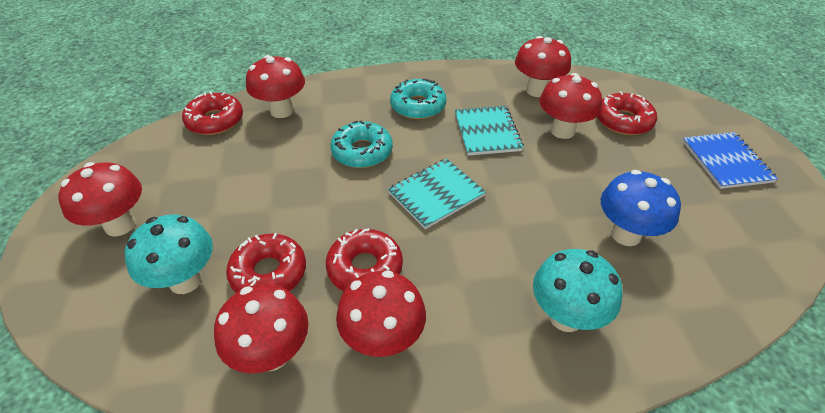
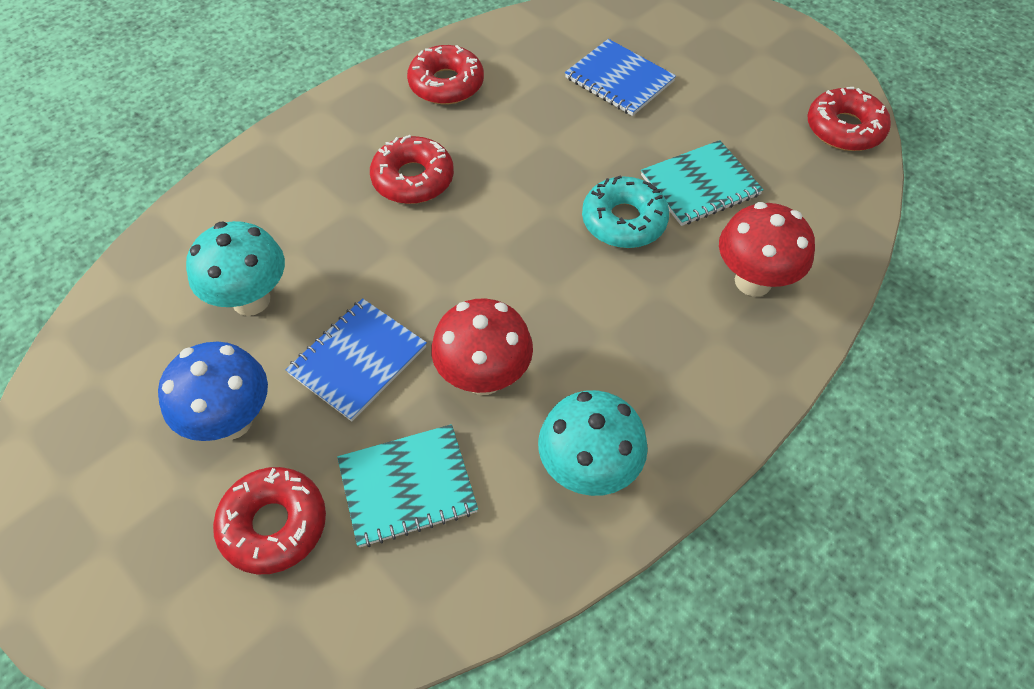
blue notebook: [682,132,778,189] = 1 -> [285,298,427,421] [565,39,676,116] = 2
red mushroom: [58,162,142,236] [214,284,308,373] [246,55,305,118] [336,271,426,357] [515,36,571,97] [539,73,602,139] = 6 -> [431,298,533,395] [719,202,815,296] = 2
turquoise donut: [330,121,393,168] [390,79,446,120] = 2 -> [582,175,669,248] = 1

